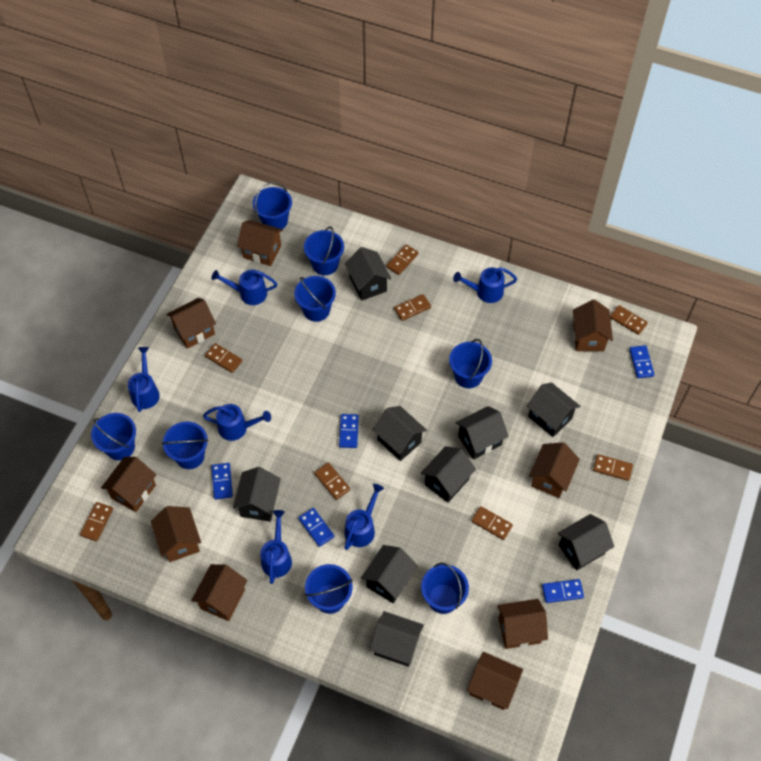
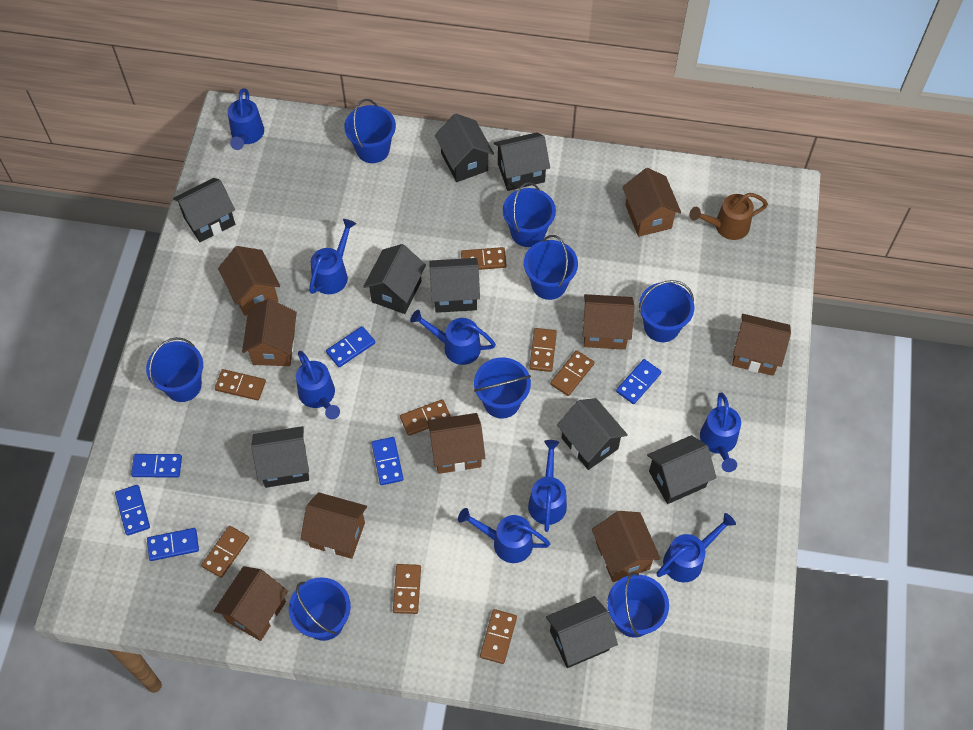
blue domino: [211,463,233,500] [298,508,334,547] [339,414,359,448] [542,579,584,603] [629,345,654,378] = 5 -> [115,485,150,536] [131,454,182,478] [147,528,199,561] [326,326,375,367] [372,437,404,485] [616,359,661,404] = 6
blue watering can: [128,347,160,412] [203,404,271,441] [211,270,277,305] [261,510,292,584] [344,484,384,550] [453,267,517,303] = 6 -> [228,88,264,150] [296,351,340,419] [309,219,356,294] [410,310,496,365] [458,508,550,563] [528,440,567,532] [656,513,736,582] [700,393,741,472] = 8
brown watering can: none = 0 -> [690,193,768,240] = 1

